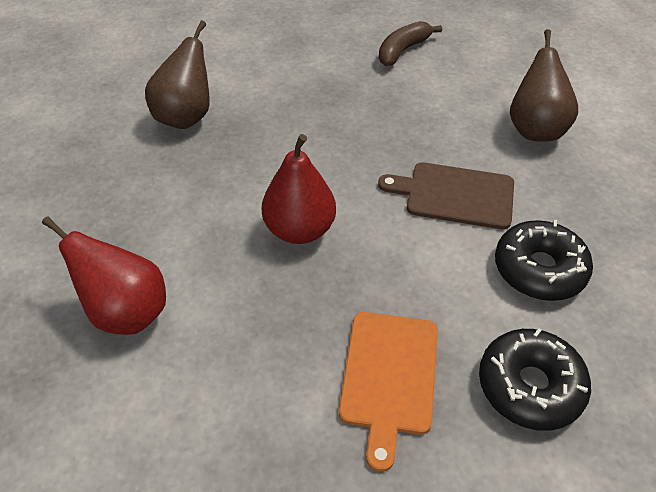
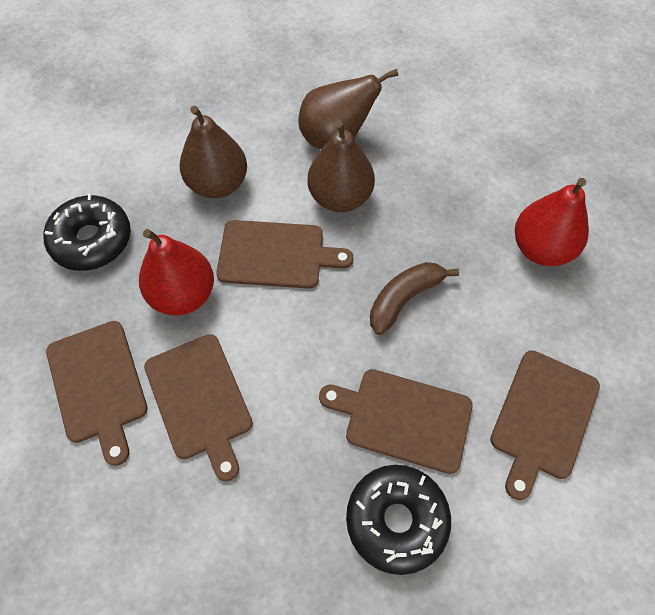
brown cutting board: [378,162,514,229] = 1 -> [46,321,148,466] [144,334,253,482] [216,220,354,289] [319,369,473,474] [490,350,600,500] = 5
brown pear: [145,21,210,129] [510,29,578,142] = 2 -> [180,106,247,198] [298,68,399,149] [308,120,375,212] = 3
orange cutting board: [339,312,438,472] = 1 -> none = 0

